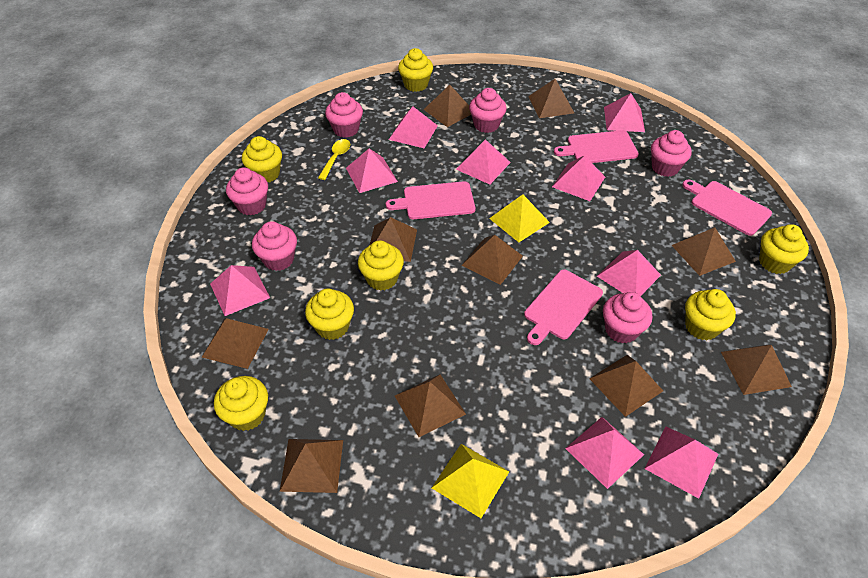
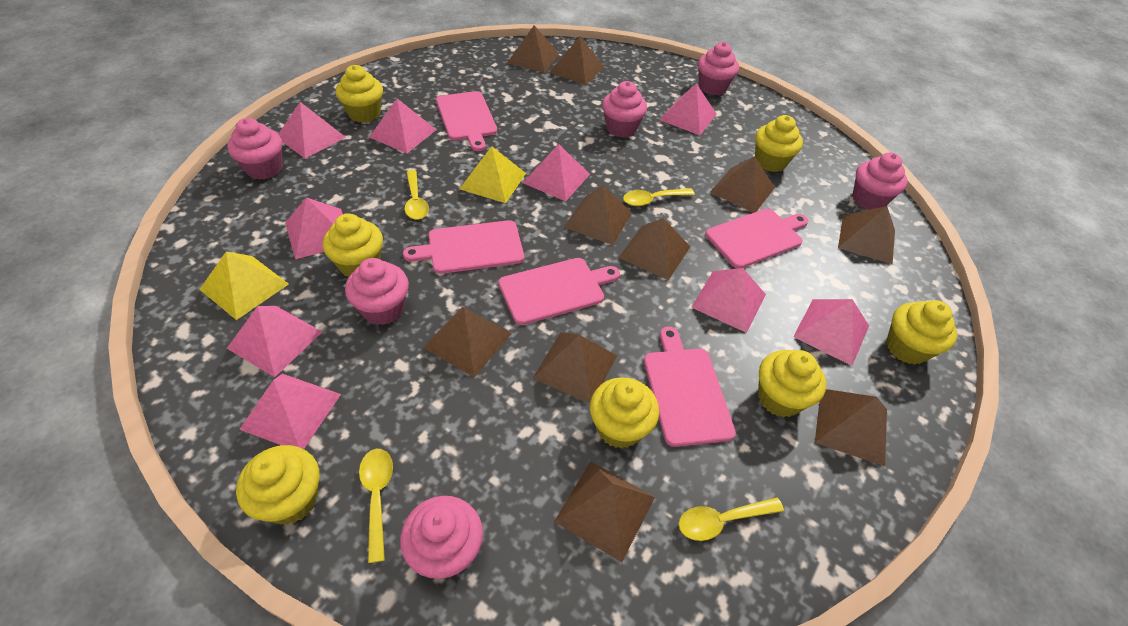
pink cutting board: [386,181,476,219] [524,270,603,345] [554,130,639,163] [682,179,772,236] = 4 -> [403,220,524,274] [436,91,497,151] [498,258,620,325] [644,327,736,447] [705,209,808,268] = 5
yellow spoon: [318,139,350,180] = 1 -> [359,449,393,563] [405,170,429,220] [623,188,695,206] [679,497,784,541] = 4

